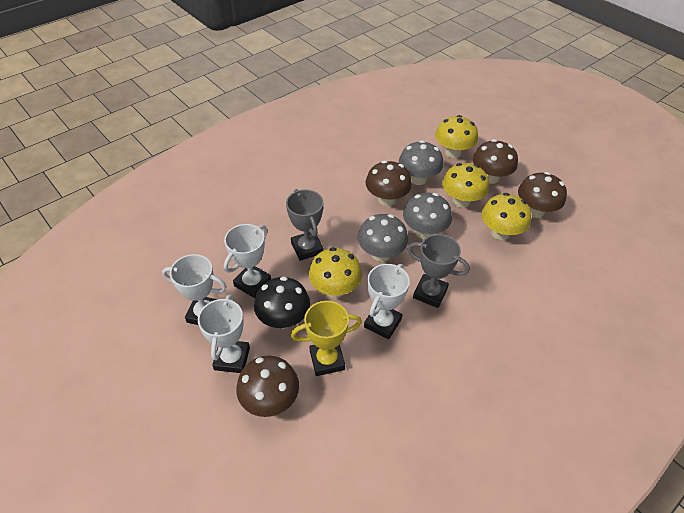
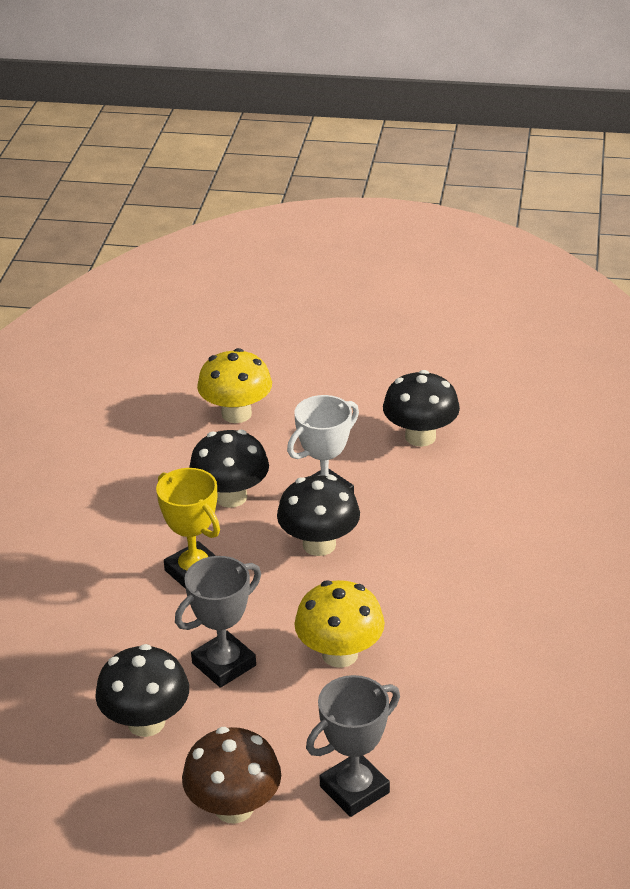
black mushroom: [254,276,310,329] = 1 -> [95,644,189,737] [189,430,269,508] [277,475,360,556] [383,370,460,447] = 4
brown mushroom: [236,356,299,417] [366,160,412,206] [473,139,518,184] [518,172,567,218] = 4 -> [182,727,281,824] = 1
grey mushroom: [358,214,408,262] [399,140,443,185] [403,193,452,239] = 3 -> none = 0
white trophy: [162,254,227,325] [198,295,250,373] [224,224,271,298] [364,264,410,340] = 4 -> [287,395,359,493] = 1
yellow mushroom: [309,247,362,298] [435,115,478,158] [442,163,489,208] [481,193,531,240] = 4 -> [197,348,272,423] [295,580,385,668] = 2

